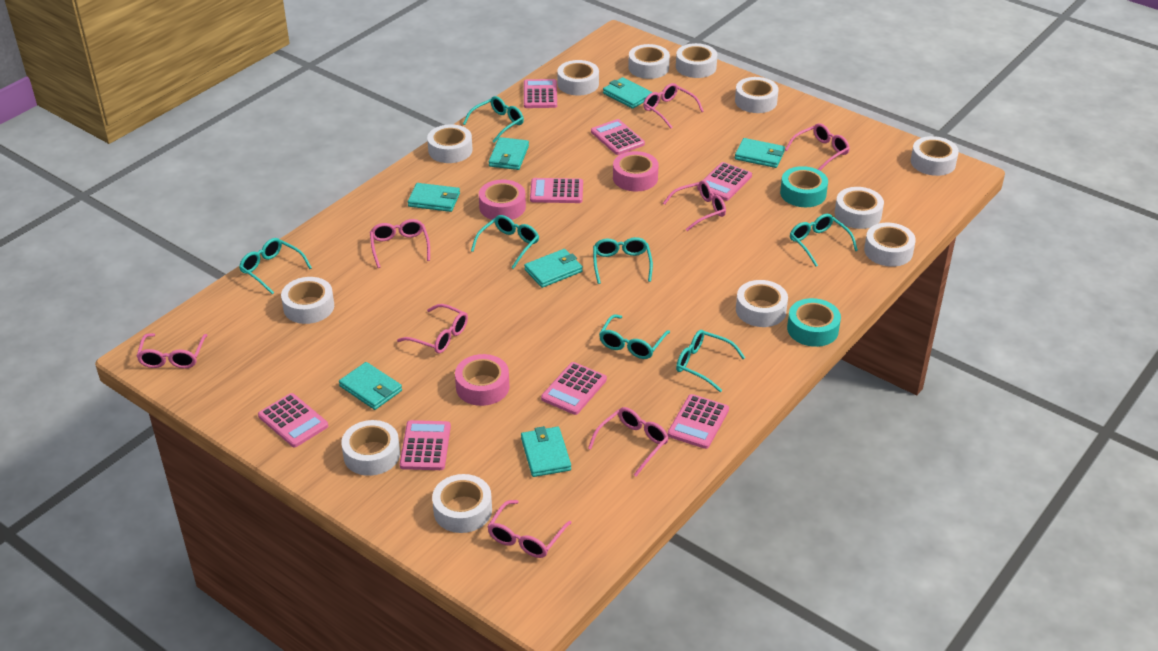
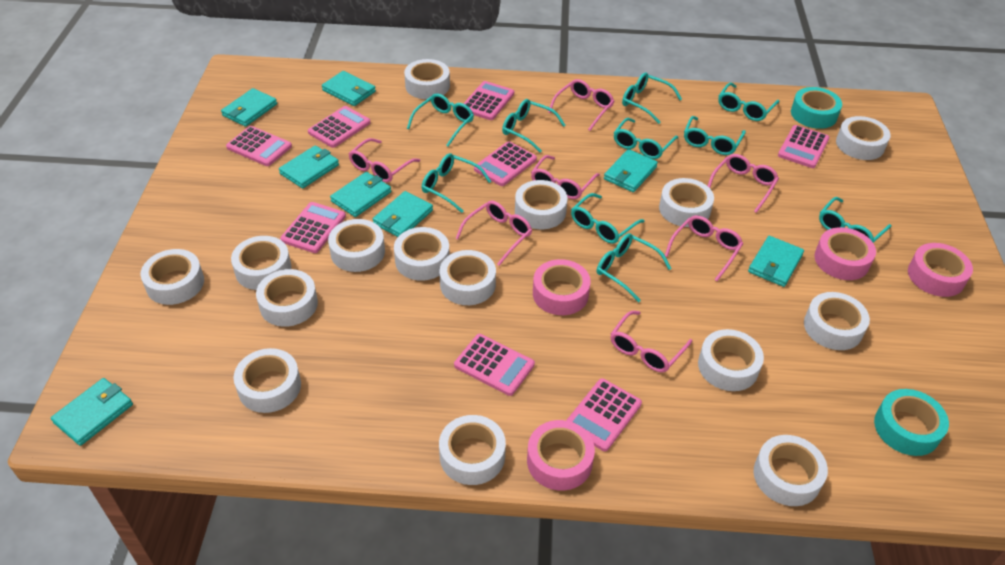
pink glasses: [136,333,208,369] [370,219,430,268] [397,304,468,354] [487,500,572,558] [588,407,669,476] [643,83,704,129] [663,180,726,231] [785,123,850,170] = 8 -> [349,138,420,182] [455,200,532,266] [531,155,600,199] [548,79,614,131] [611,311,692,372] [665,215,743,281] [708,154,779,213] = 7
pink tape: [455,354,510,406] [479,180,526,220] [613,151,659,192] = 3 -> [527,420,595,491] [533,259,591,315] [814,227,876,280] [908,243,973,297] = 4
turquoise glasses: [239,238,312,294] [463,96,524,143] [471,215,539,269] [593,237,653,284] [599,314,670,359] [676,330,745,392] [790,214,858,267] = 7 -> [407,93,474,147] [422,153,491,213] [502,99,565,153] [571,193,645,244] [597,233,671,302] [614,118,678,159] [622,72,682,124] [684,116,746,155] [718,82,779,121] [819,197,891,242] = 10
turquoise wallet: [339,362,402,410] [408,183,460,212] [489,137,529,170] [521,426,571,477] [524,249,583,288] [603,77,652,109] [735,138,785,168] = 7 -> [51,378,133,446] [221,88,277,127] [279,145,339,189] [322,71,376,106] [330,172,391,217] [373,191,433,237] [604,149,658,192] [748,236,804,287] = 8
white tape: [281,277,334,324] [341,420,400,476] [427,124,473,163] [432,474,492,533] [557,60,599,96] [628,44,670,79] [676,43,717,78] [735,77,778,113] [736,280,788,327] [835,187,884,229] [864,223,916,267] [910,136,959,176] = 12 -> [140,249,204,305] [231,236,291,290] [234,348,301,413] [256,269,318,327] [328,219,385,272] [394,227,450,281] [404,59,450,99] [439,250,496,305] [439,415,506,485] [515,180,568,229] [659,178,714,227] [698,329,764,391] [754,435,828,506] [804,292,870,350] [836,116,891,160] = 15

